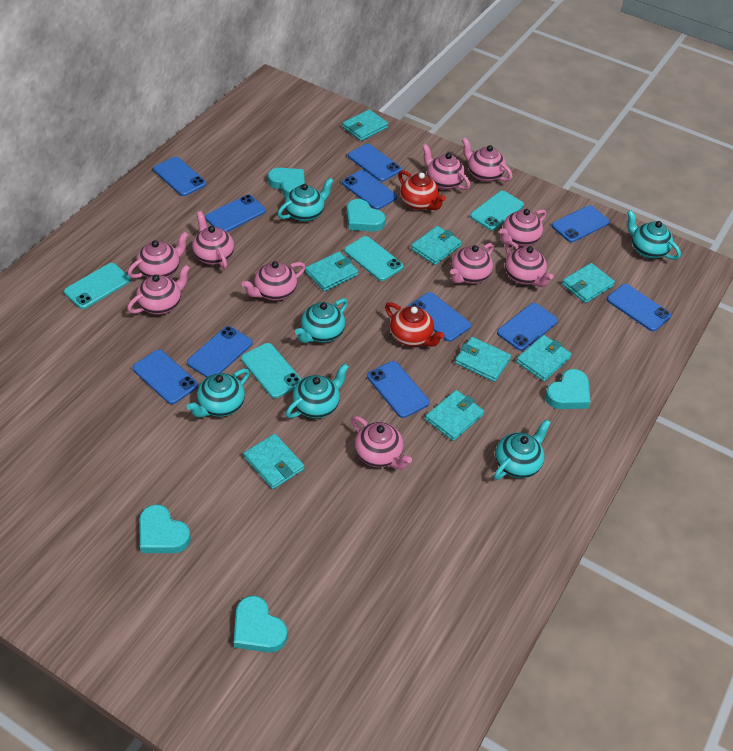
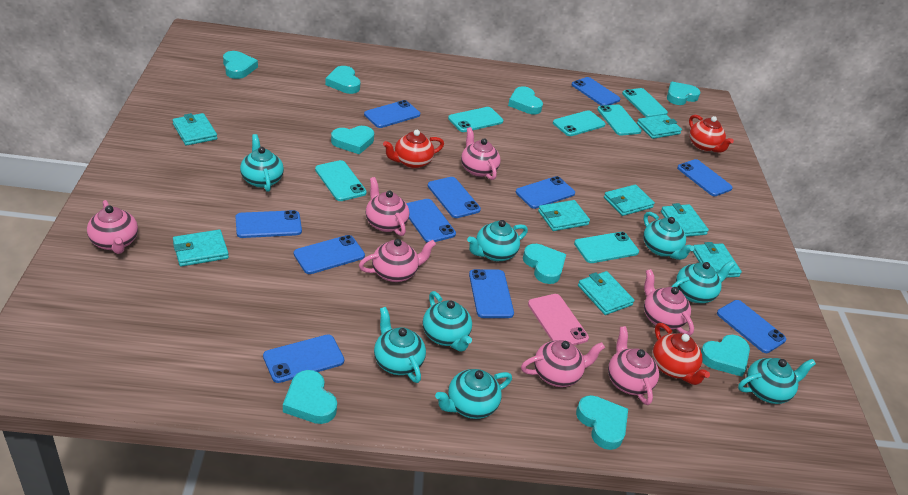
pink phone: none = 0 -> [528,294,589,345] = 1
pink teapot: [127,232,188,278] [127,265,190,315] [192,211,234,269] [242,261,306,301] [351,416,412,469] [422,144,470,190] [450,243,494,284] [462,137,513,182] [499,209,546,246] [505,241,553,287] = 10 -> [87,200,138,254] [359,239,436,282] [366,177,409,236] [461,127,501,180] [521,340,605,387] [608,326,659,405] [644,269,694,336] = 7
red teapot: [385,302,445,347] [398,170,446,210] = 2 -> [383,130,444,169] [652,323,710,385] [689,115,734,153] = 3
turquoise heart: [139,504,191,553] [234,596,287,653] [268,168,305,197] [347,199,386,232] [545,369,591,409] = 5 -> [223,51,258,79] [283,370,337,424] [325,66,361,94] [331,126,374,154] [508,86,543,114] [523,244,566,284] [576,395,628,450] [667,82,701,105] [701,335,750,377] = 9
turquoise phone: [64,263,131,309] [241,343,302,398] [344,236,404,281] [470,191,524,230] = 4 -> [315,160,367,201] [448,107,503,132] [553,110,605,136] [574,232,639,263] [597,105,642,135] [622,88,668,117] = 6
turquoise teapot: [187,369,250,417] [277,178,334,222] [286,363,349,418] [295,298,348,343] [494,419,551,480] [627,210,681,260] = 6 -> [240,134,284,192] [374,307,426,383] [423,291,472,351] [435,369,512,419] [467,220,528,261] [643,212,694,260] [671,260,735,303] [738,358,816,404] = 8

